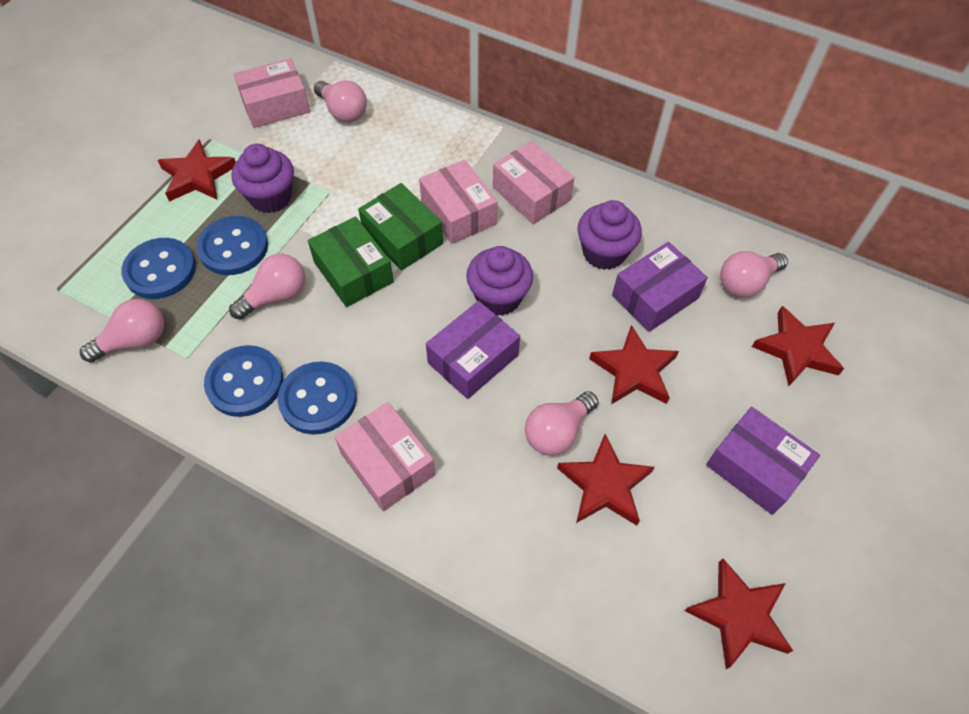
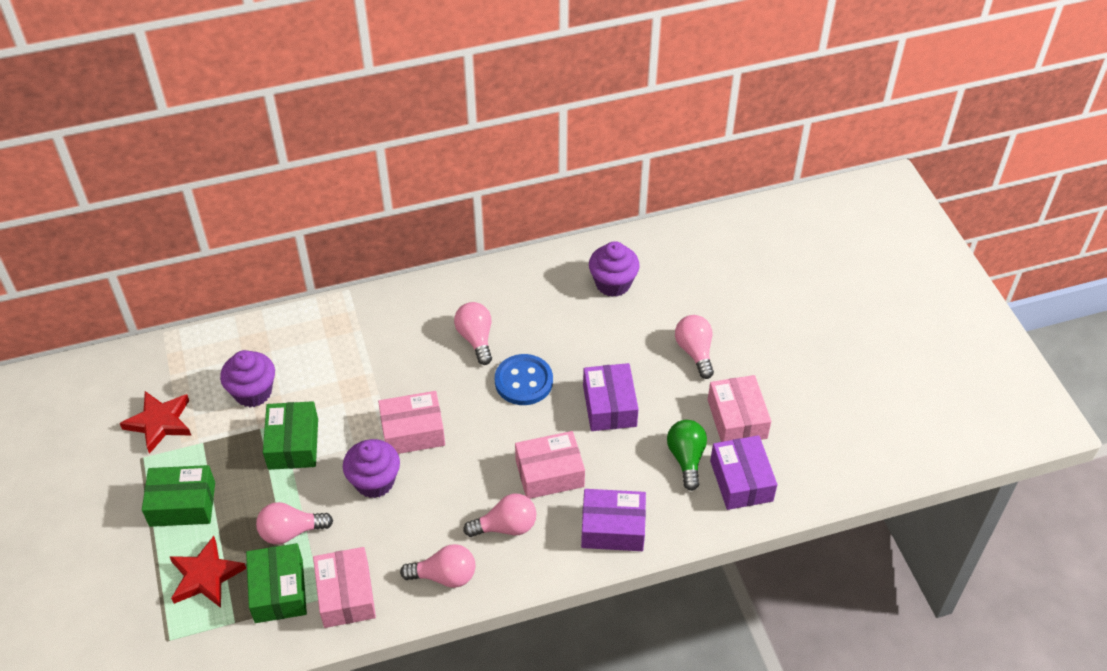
blue button: [121,238,196,299] [196,216,268,275] [204,345,283,417] [278,361,357,434] = 4 -> [495,354,553,405] = 1
green box: [308,217,394,307] [358,183,443,271] = 2 -> [142,465,215,527] [246,543,307,623] [263,401,318,470] = 3
green light bulb: none = 0 -> [667,420,707,491] = 1
red star: [158,139,236,202] [557,434,654,526] [589,325,679,404] [684,558,793,669] [752,306,844,386] = 5 -> [120,391,191,454] [169,536,246,608] = 2

